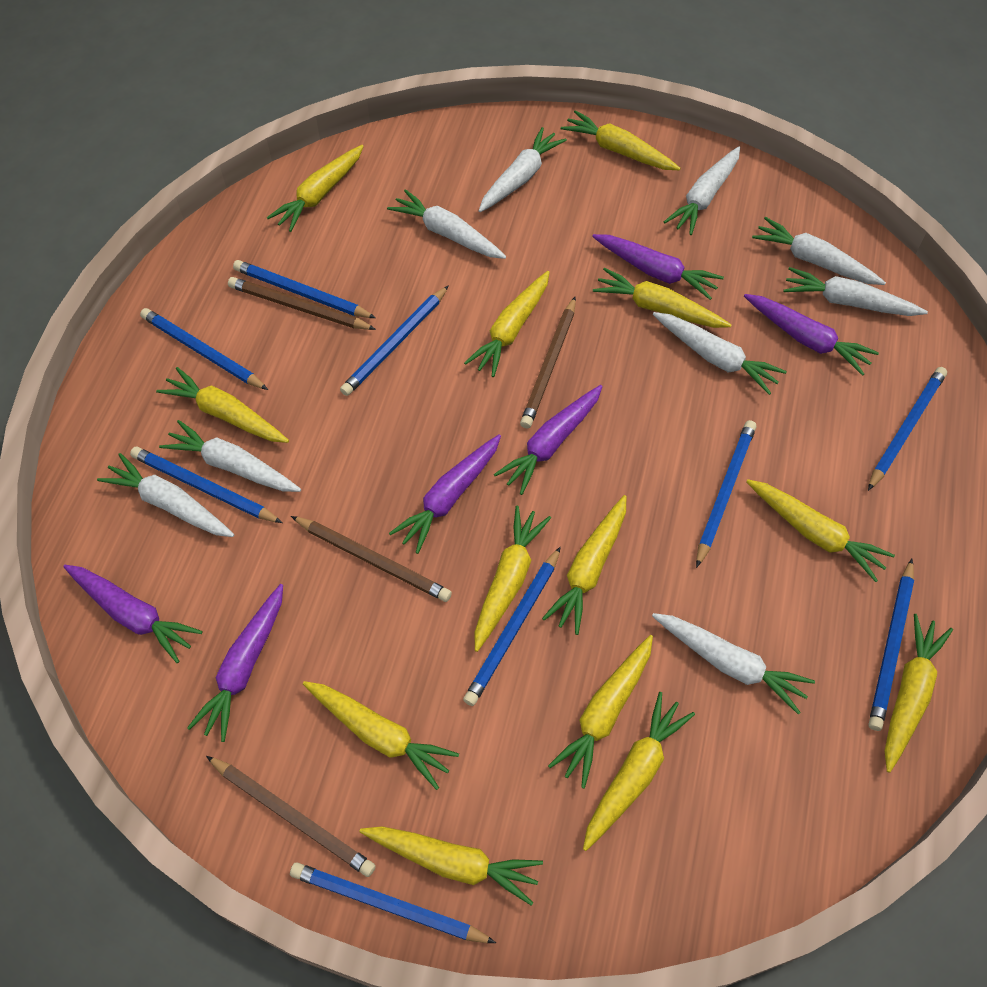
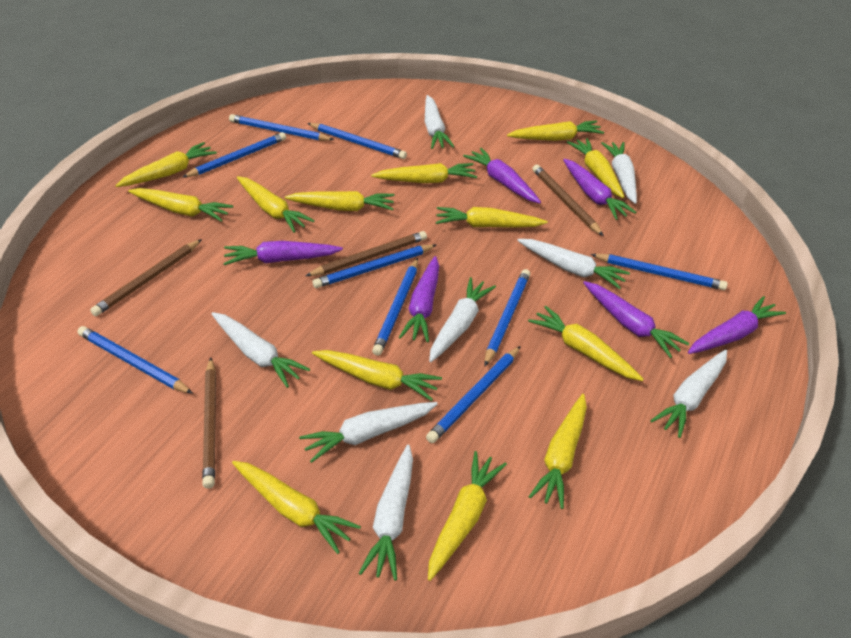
white carrot: [97,453,234,537] [159,420,301,492] [387,189,506,259] [479,127,567,212] [652,613,815,715] [653,312,787,395] [664,147,740,235] [752,217,886,285] [783,267,928,316] = 9 -> [211,312,310,388] [299,402,438,463] [359,445,413,581] [425,95,454,149] [429,277,496,362] [517,239,630,289] [601,142,637,204] [650,350,727,438] = 8

